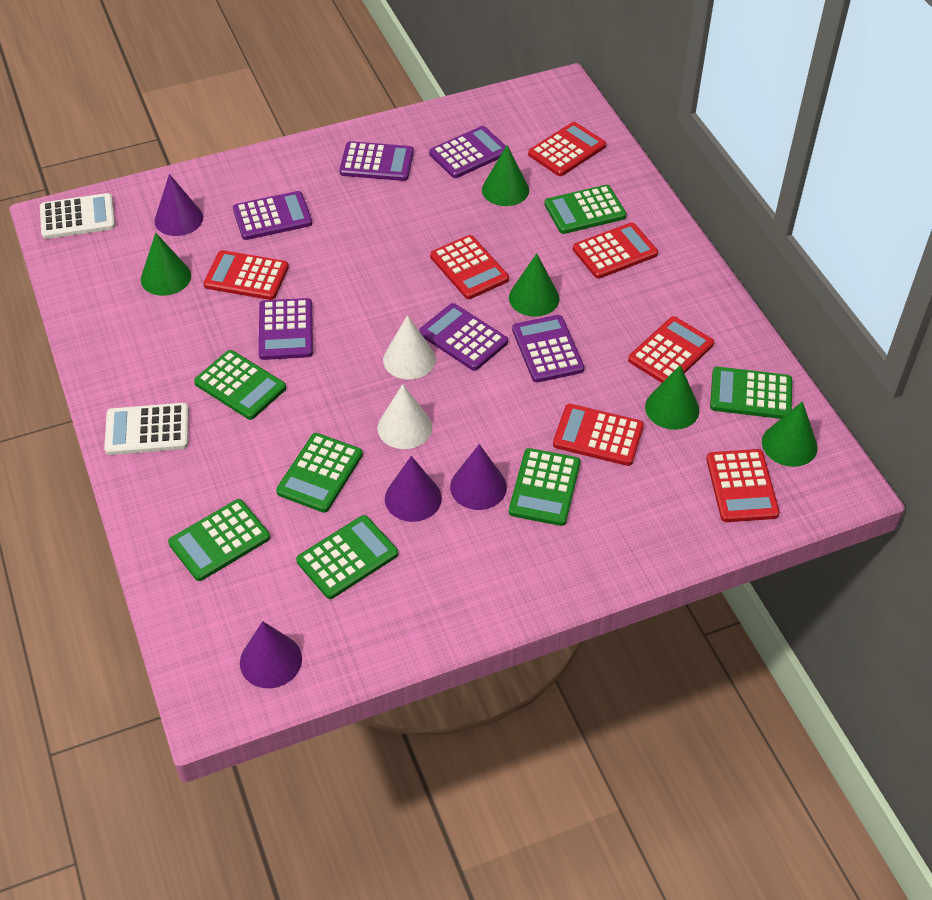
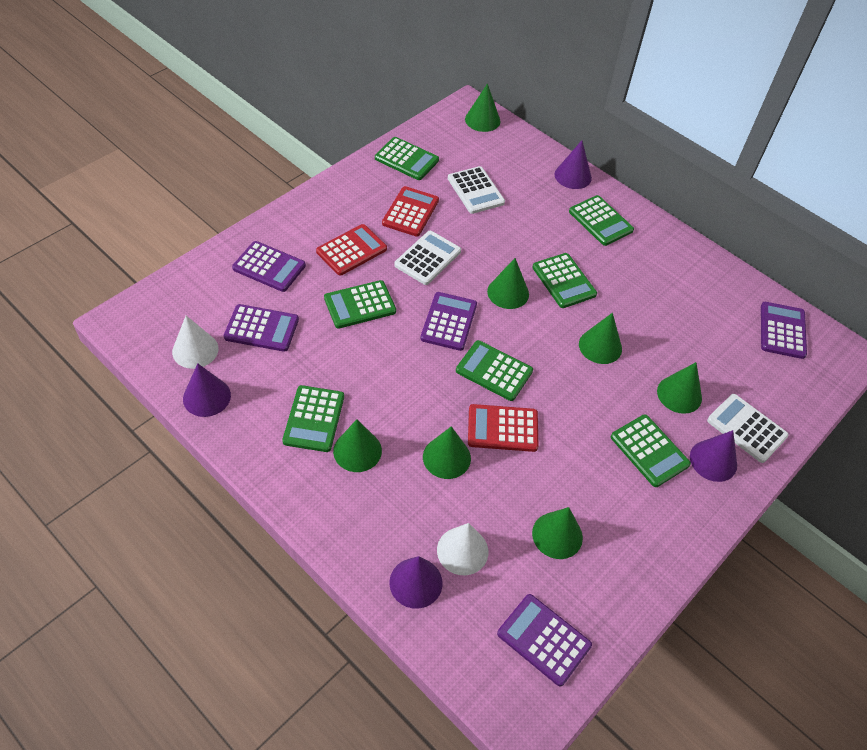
green cone: [141,233,191,296] [482,145,529,206] [509,253,560,317] [645,365,699,430] [762,401,818,467] = 5 -> [333,419,382,472] [423,426,471,479] [465,83,500,132] [487,258,529,309] [532,507,583,559] [579,313,622,364] [657,362,702,414] = 7
purple calculator: [233,191,312,240] [259,298,313,360] [339,141,414,181] [419,303,508,371] [429,126,506,178] [512,315,584,382] = 6 -> [224,304,299,352] [232,241,306,292] [420,292,477,351] [497,594,592,686] [761,302,807,359] = 5
red calculator: [204,250,289,300] [430,235,509,299] [528,122,606,176] [553,404,644,466] [573,222,658,279] [628,316,714,383] [706,449,780,522] = 7 -> [316,224,387,276] [382,186,439,237] [468,404,538,452] = 3
white calculator: [40,193,115,239] [104,403,189,455] = 2 -> [394,231,461,285] [448,166,505,214] [707,394,789,463] = 3

